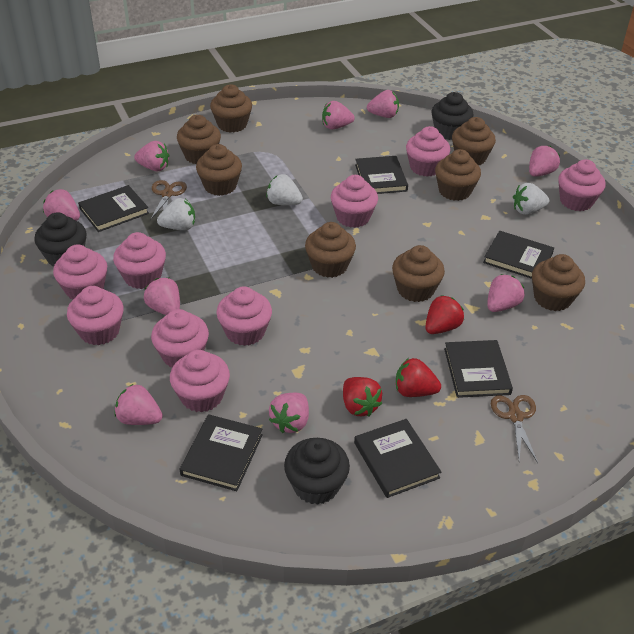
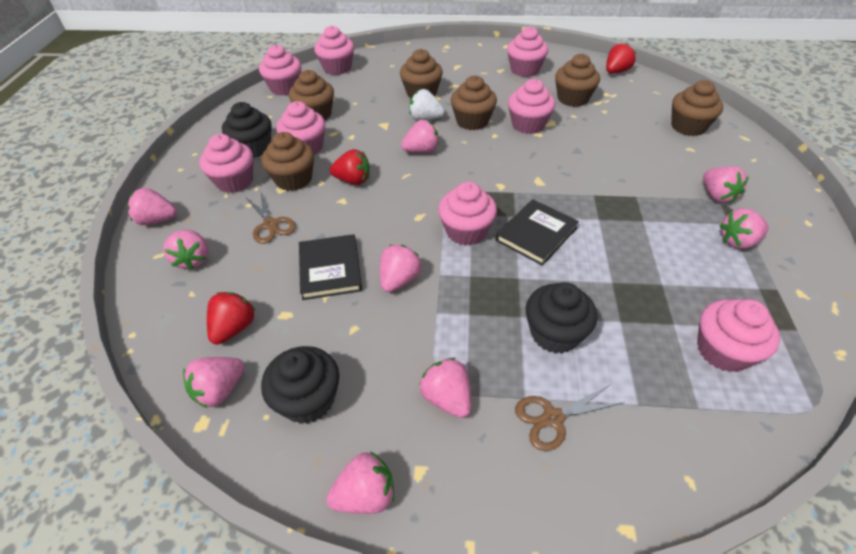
black book: [78,185,149,232] [179,414,263,491] [354,419,441,498] [355,156,408,194] [444,340,513,398] [483,231,554,279] = 6 -> [299,234,362,300] [495,199,579,266] = 2
brown cupcake: [177,115,221,164] [196,144,242,196] [210,84,252,133] [305,222,356,278] [392,245,445,302] [435,149,481,201] [452,117,496,165] [532,254,585,311] = 8 -> [261,132,314,191] [289,70,334,121] [400,49,443,99] [451,76,497,130] [555,54,600,107] [671,80,723,136] = 6
pink cupcake: [53,245,107,299] [67,286,124,345] [113,232,166,289] [151,309,209,367] [170,350,230,412] [216,286,272,346] [331,175,378,228] [406,126,450,177] [558,159,606,211] = 9 -> [199,134,253,193] [259,44,301,96] [276,101,325,155] [314,25,354,75] [438,182,497,246] [507,27,548,77] [508,79,555,134] [697,299,780,372] = 8
white strawberry: [157,198,195,230] [266,174,303,205] [513,183,549,215] = 3 -> [409,89,445,121] = 1

